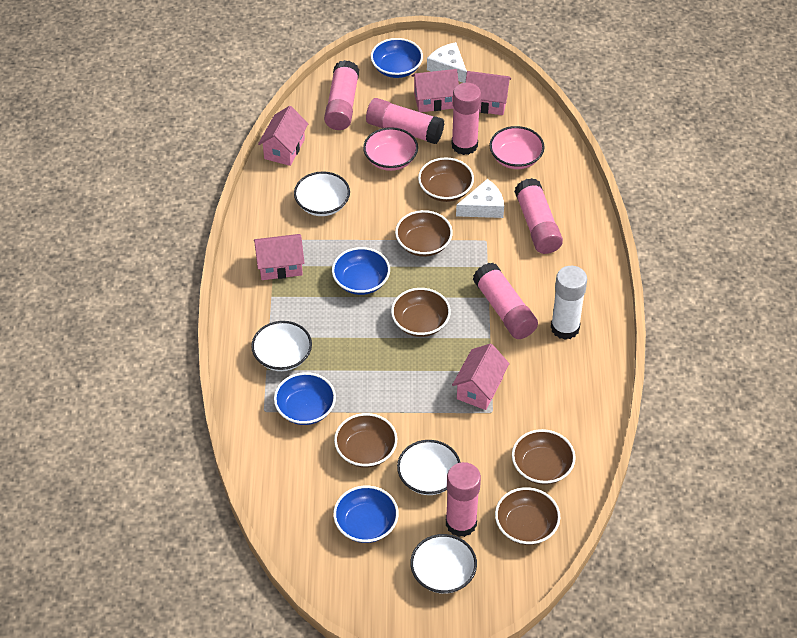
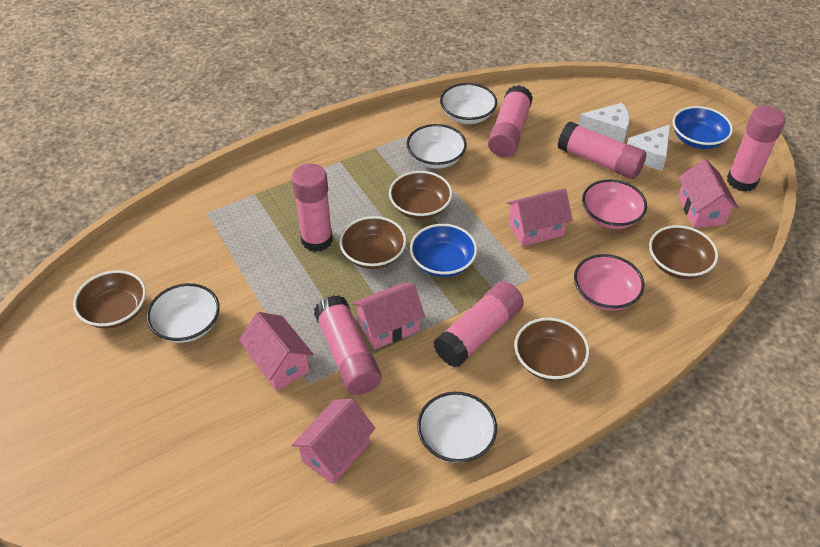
blue bowl: [274,372,336,425] [332,247,390,295] [333,485,399,543] [371,38,423,78] = 4 -> [410,224,477,277] [672,106,733,149] = 2
brown bowl: [334,413,397,468] [391,288,451,337] [395,210,453,257] [418,157,474,202] [495,487,560,545] [512,429,576,485] = 6 -> [73,270,146,328] [339,216,406,269] [389,171,452,219] [514,318,589,381] [649,225,718,279] = 5
white glue stick: [551,266,587,340] = 1 -> none = 0

